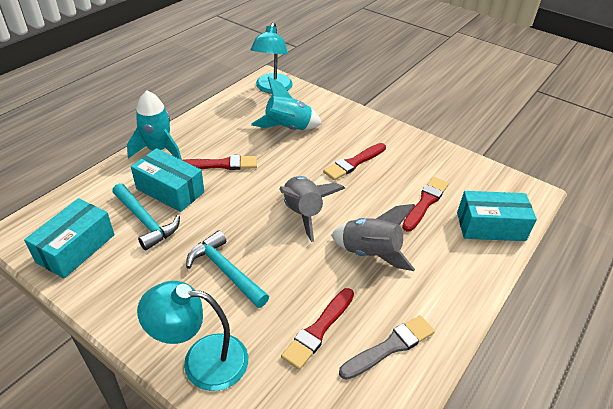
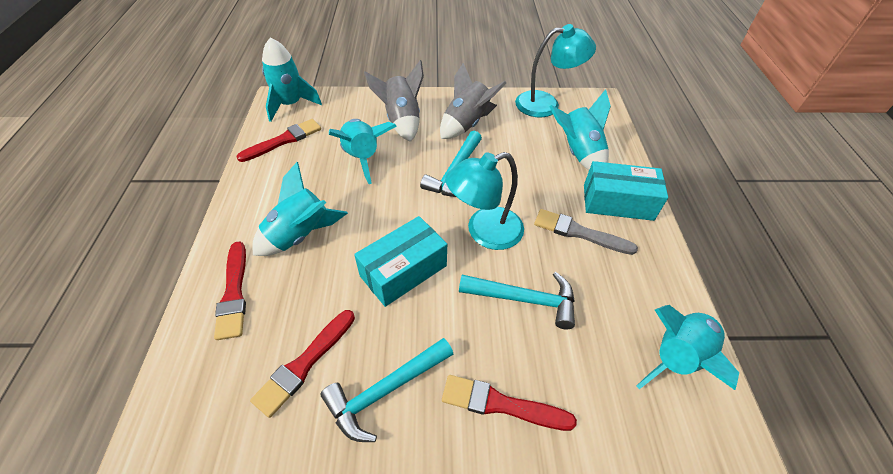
turquoise box: [24,198,114,279] [131,148,204,212] [457,191,537,241] = 3 -> [354,216,447,307] [584,161,668,221] = 2
turquoise hammer: [112,183,180,250] [186,231,269,308] = 2 -> [320,338,453,442] [420,131,482,197] [459,272,575,329] = 3
turquoise rocket: [127,90,182,160] [251,76,322,130] = 2 -> [252,162,348,256] [262,37,322,122] [329,119,397,184] [549,89,611,171] [637,305,739,390] = 5

